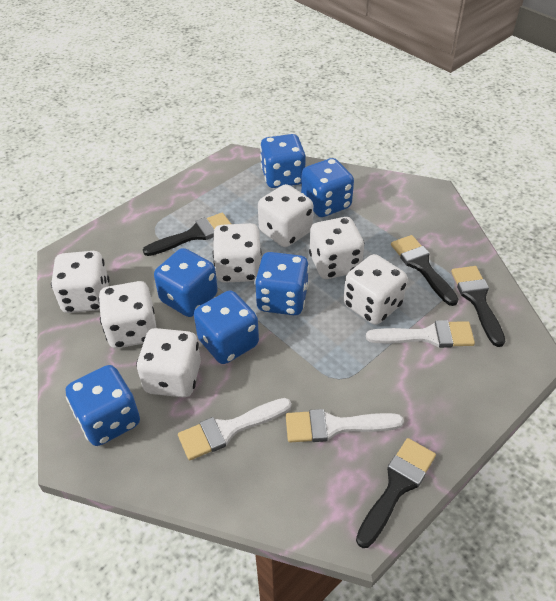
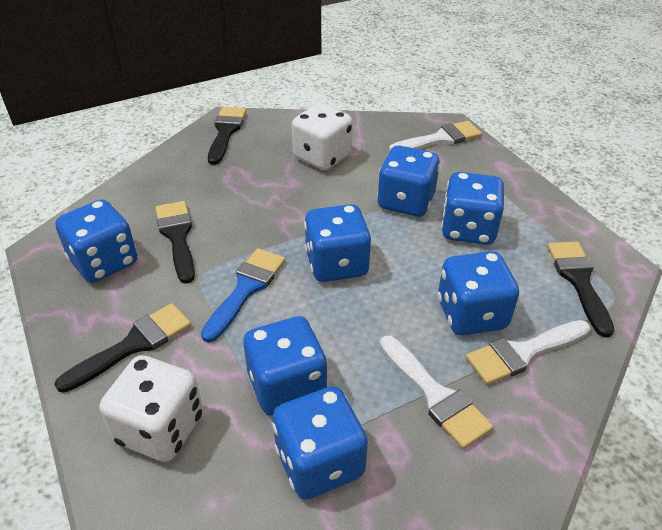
blue brush: none = 0 -> [201,248,285,343] = 1
blue dice: [66,365,140,446] [154,248,218,317] [194,290,259,364] [255,252,309,315] [260,134,306,188] [301,158,354,217] = 6 -> [55,199,137,283] [244,316,328,416] [272,386,368,500] [304,204,371,282] [377,146,440,217] [437,251,519,335] [441,172,504,245] = 7
white dice: [51,251,110,313] [98,281,156,348] [136,328,201,397] [213,223,261,283] [258,184,313,247] [309,217,365,279] [343,254,407,325] = 7 -> [100,355,203,462] [292,103,353,170] = 2

